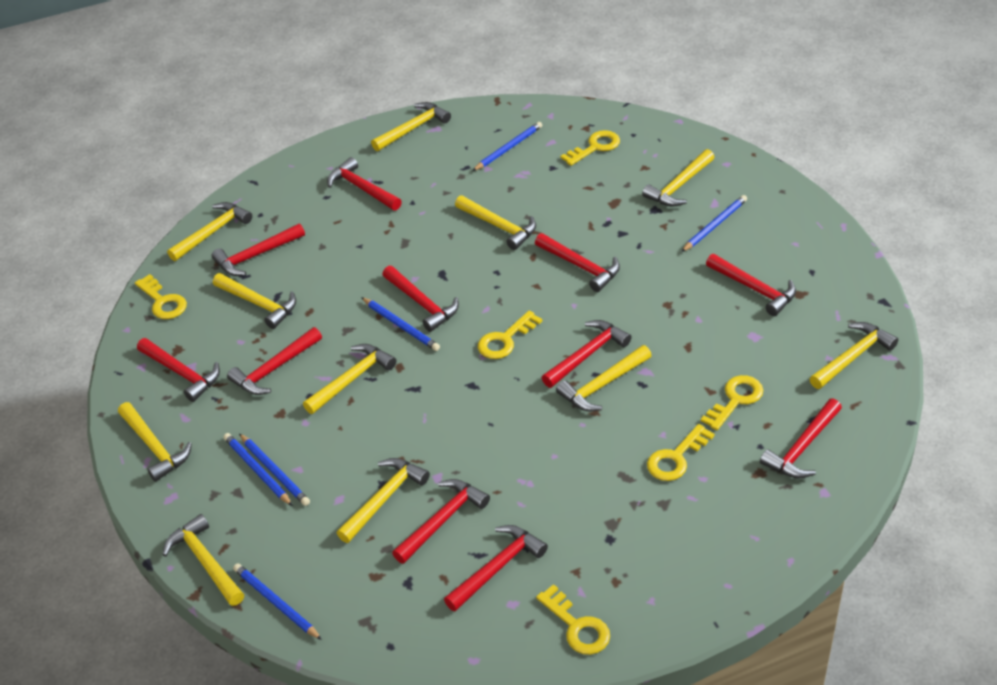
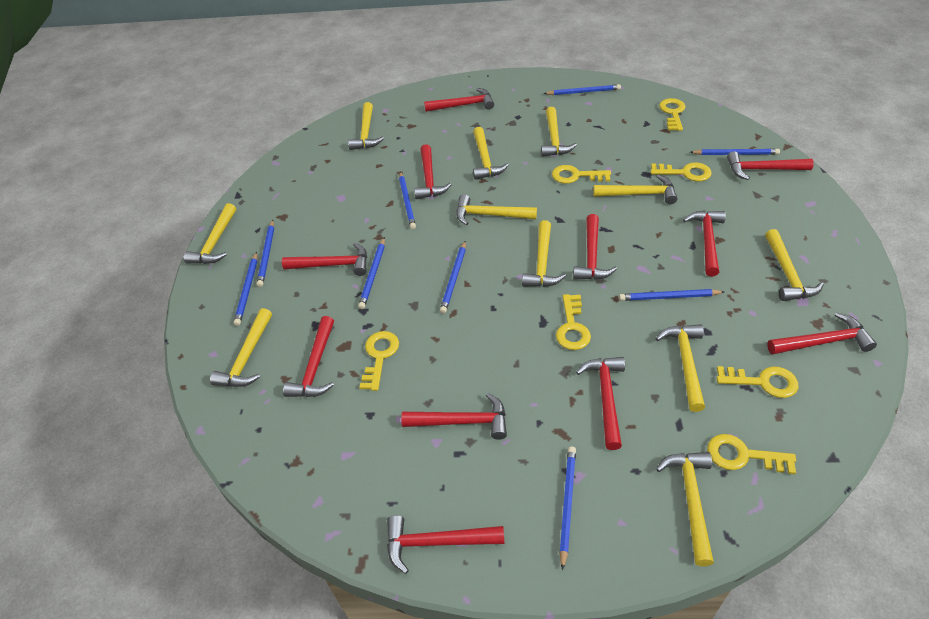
blue pencil: [223,433,293,506] [233,563,322,640] [239,433,310,506] [361,297,440,351] [473,122,542,171] [681,195,747,252] = 6 -> [234,252,257,326] [257,220,274,287] [358,237,385,309] [399,172,416,229] [440,241,466,314] [544,84,621,95] [559,446,576,571] [619,289,724,301] [690,149,780,155] = 9
yellow key: [135,274,187,319] [478,311,542,359] [536,584,610,655] [560,130,620,166] [647,424,715,481] [701,375,763,430] = 6 -> [359,331,399,391] [552,165,611,184] [556,294,591,350] [650,163,712,181] [659,98,686,131] [707,434,796,474] [717,366,798,398] = 7

